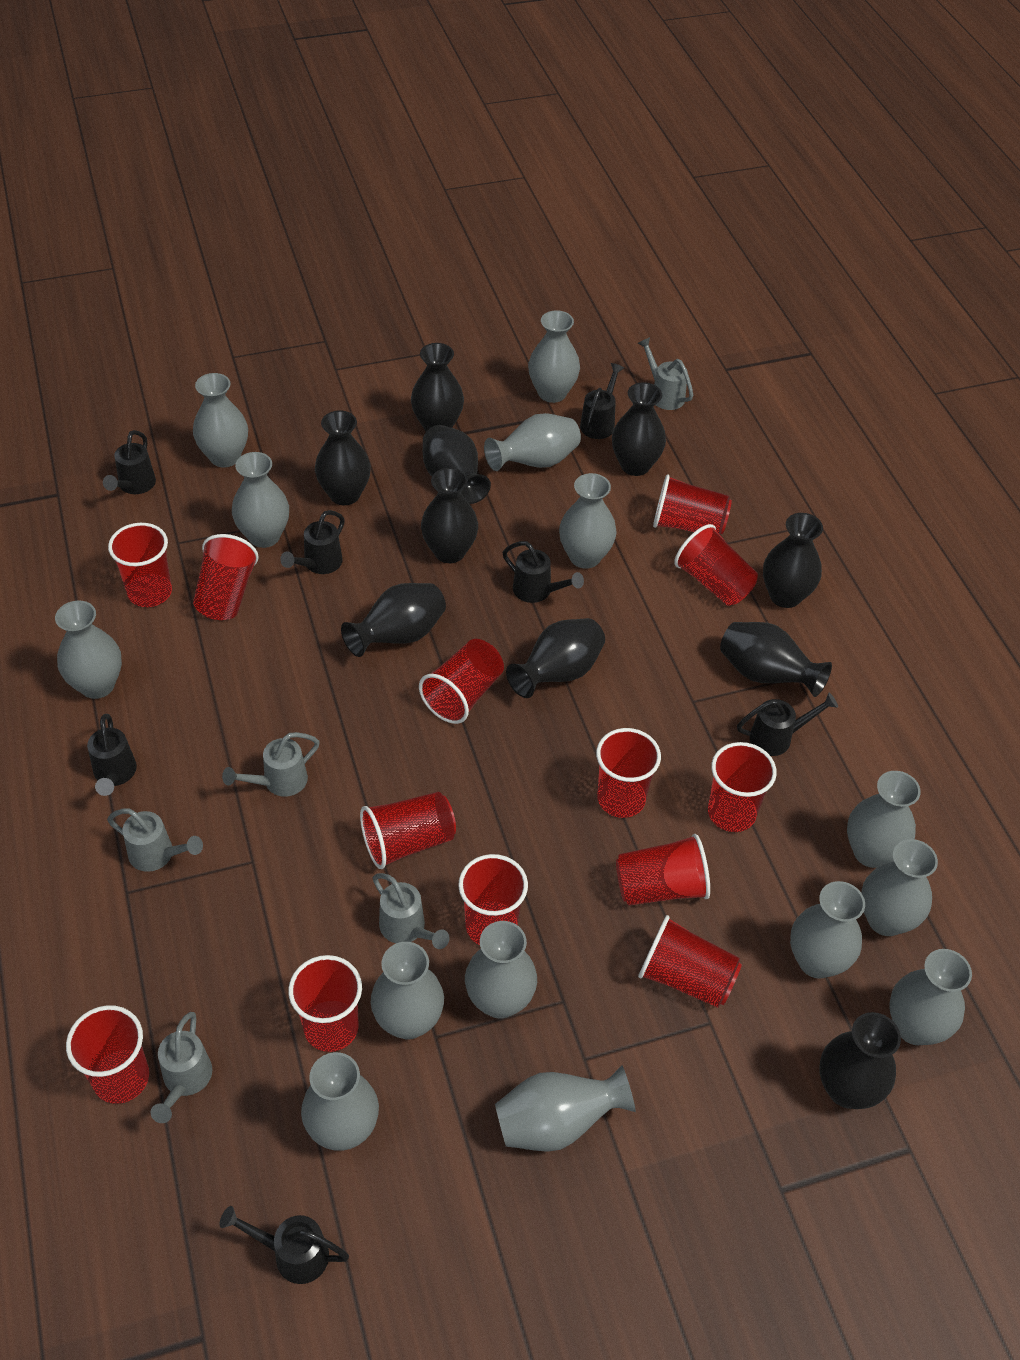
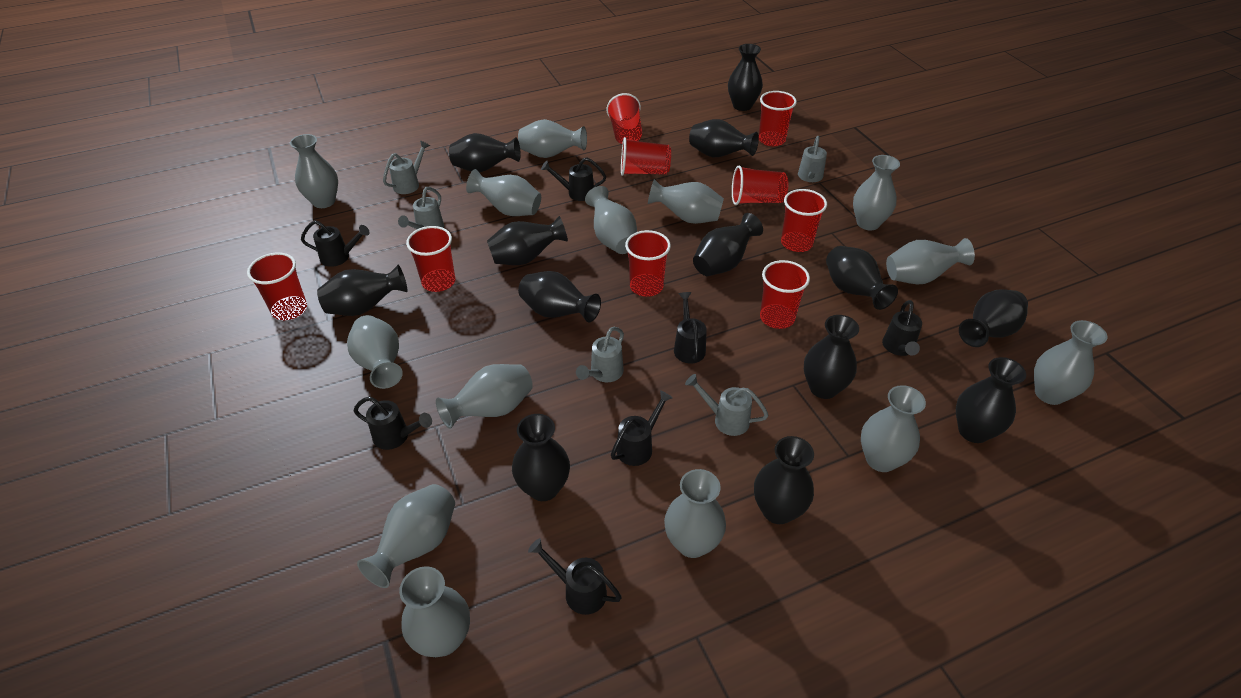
black vase: [315,411,371,505] [341,583,446,657] [411,343,464,431] [421,468,478,563] [423,425,491,504] [506,618,605,698] [612,382,666,476] [720,622,832,697] [763,513,823,608] [820,1012,901,1109] = 10 -> [317,265,408,316] [449,133,521,172] [487,216,568,265] [512,414,570,501] [518,271,601,322] [689,119,759,157] [693,213,763,276] [728,44,763,111] [754,436,814,524] [804,315,859,399] [826,246,898,310] [956,357,1026,443] [959,289,1028,347] = 13
red cup: [66,1005,149,1104] [108,523,172,607] [193,534,259,620] [288,955,362,1052] [360,792,456,869] [419,639,504,724] [458,854,528,945] [596,728,661,818] [616,834,710,906] [638,915,742,1008] [653,475,732,534] [674,524,758,606] [708,742,777,832] = 13 -> [247,253,307,320] [406,226,455,292] [606,93,642,144] [621,137,671,176] [625,230,671,297] [732,166,788,205] [759,91,797,146] [760,260,810,329] [781,189,827,252] = 9

